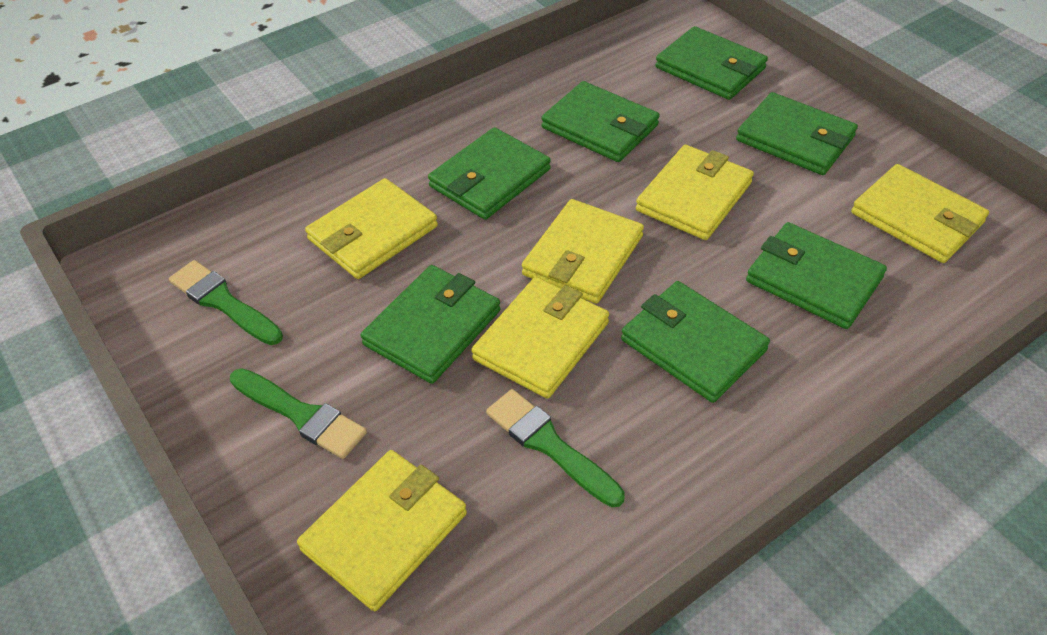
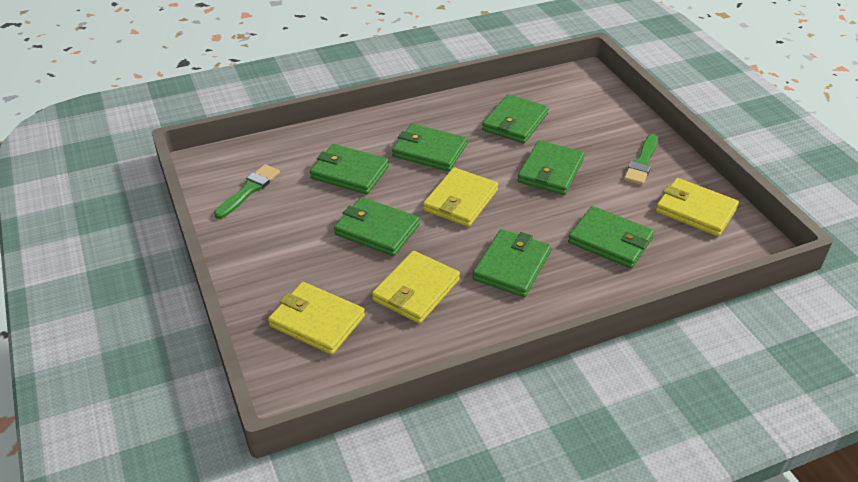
green brush: [169,260,283,345] [230,368,367,459] [486,389,625,507] = 3 -> [214,164,280,219] [624,134,658,185] = 2
yellow wallet: [297,450,467,611] [305,178,438,279] [471,277,609,399] [522,199,644,304] [636,145,754,240] [851,164,989,263] = 6 -> [268,282,365,355] [372,251,460,324] [423,168,498,227] [656,178,739,236] = 4

